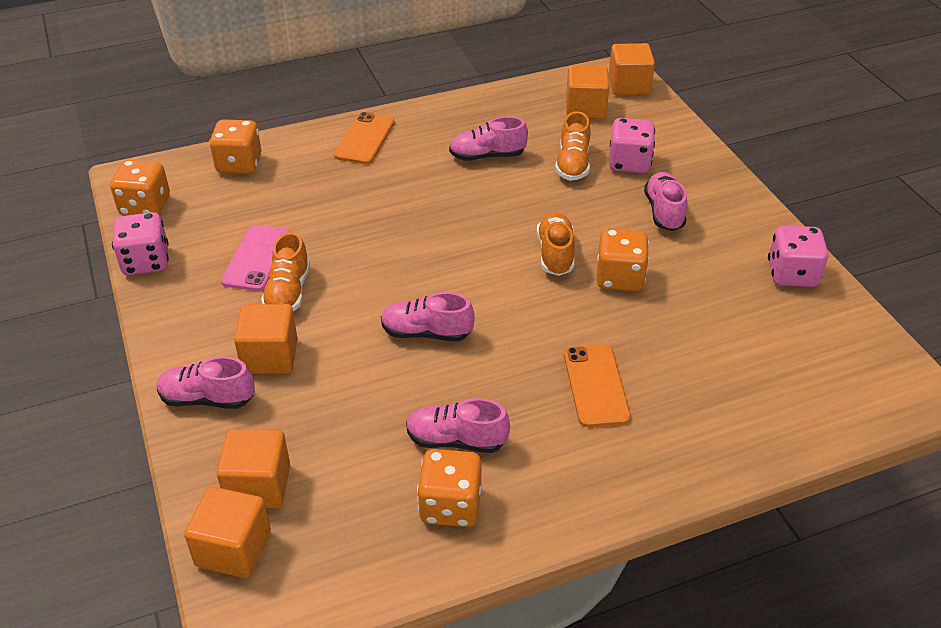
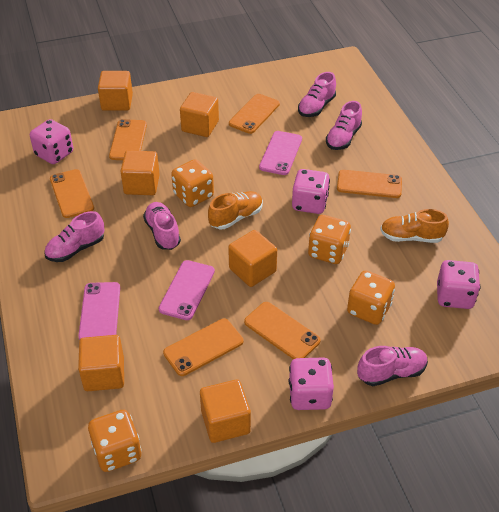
orange cube: [184,487,271,578] [217,429,290,508] [234,304,298,374] [566,65,609,119] [609,43,655,95] = 5 -> [78,335,124,391] [98,71,133,111] [120,150,160,195] [180,92,219,137] [200,379,251,443] [228,230,277,287] = 6
orange phone: [334,112,395,164] [564,345,631,427] = 2 -> [50,169,94,218] [109,119,147,160] [163,319,243,376] [229,94,280,134] [244,302,321,359] [337,170,402,198] = 6
orange shoe: [261,232,310,312] [537,212,575,276] [555,111,591,181] = 3 -> [208,191,263,229] [380,209,449,243] = 2
pink dice: [112,212,169,275] [609,118,655,173] [768,226,828,287] = 3 -> [30,119,73,164] [289,358,334,410] [292,169,330,214] [437,260,481,309] = 4
pink phone: [221,225,290,291] = 1 -> [78,282,120,340] [159,260,215,320] [259,131,302,175] = 3

